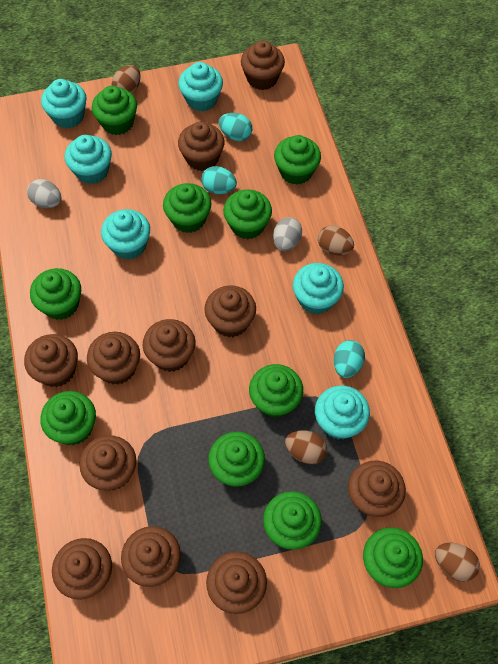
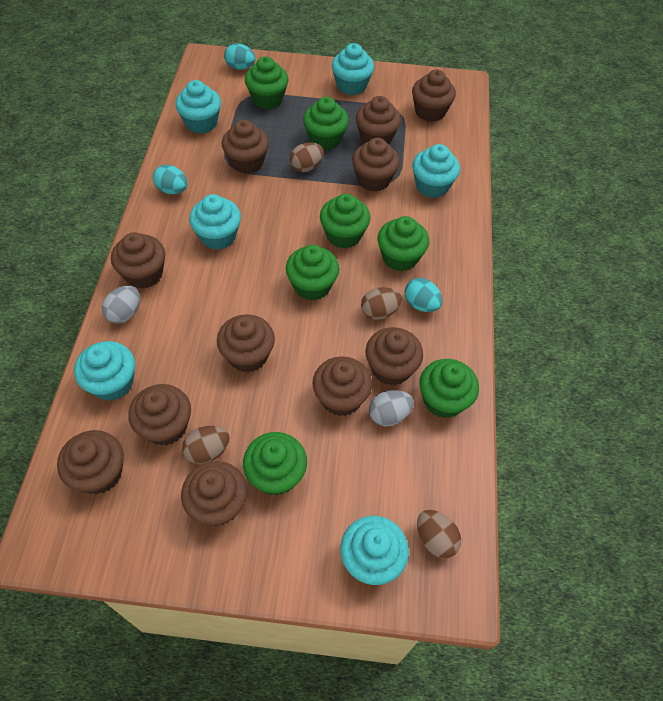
green cupcake: [30,268,81,320] [40,391,96,445] [92,86,137,135] [163,183,211,233] [208,432,265,487] [223,190,272,239] [249,364,303,418] [263,491,322,550] [274,135,321,185] [363,527,423,588] = 10 -> [243,432,307,495] [245,56,288,109] [286,245,339,300] [303,97,349,150] [320,194,371,248] [377,216,429,272] [419,359,479,418] = 7

